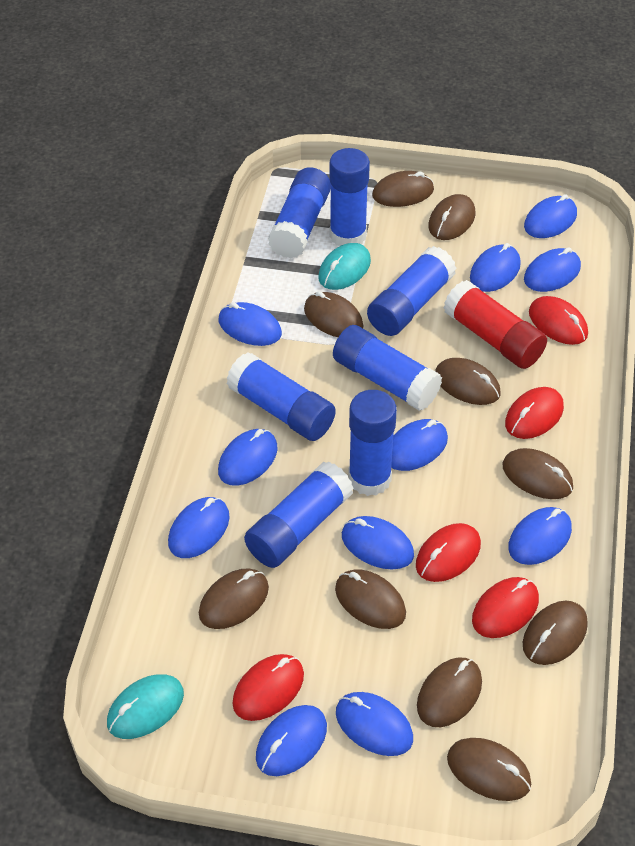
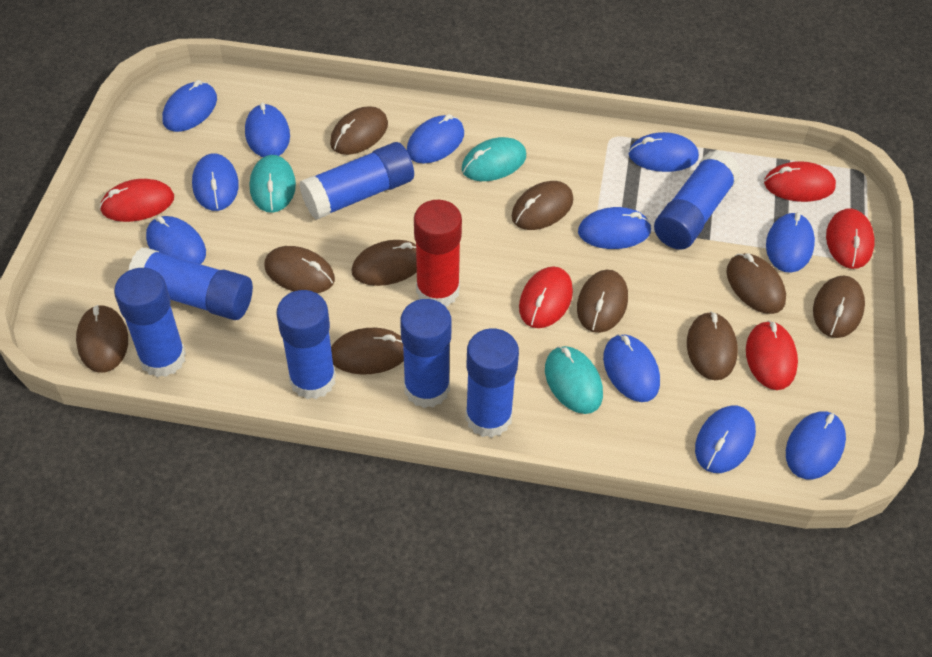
turquoise mouse: [107,674,184,739] [318,243,371,290] = 2 -> [250,155,296,213] [462,137,526,181] [545,346,603,414] = 3

